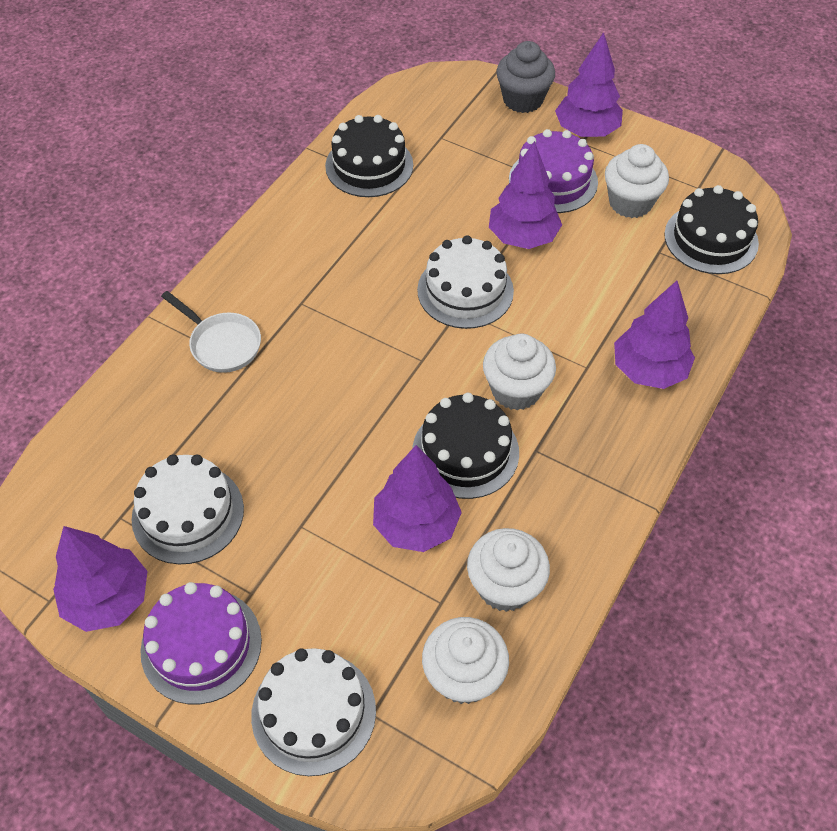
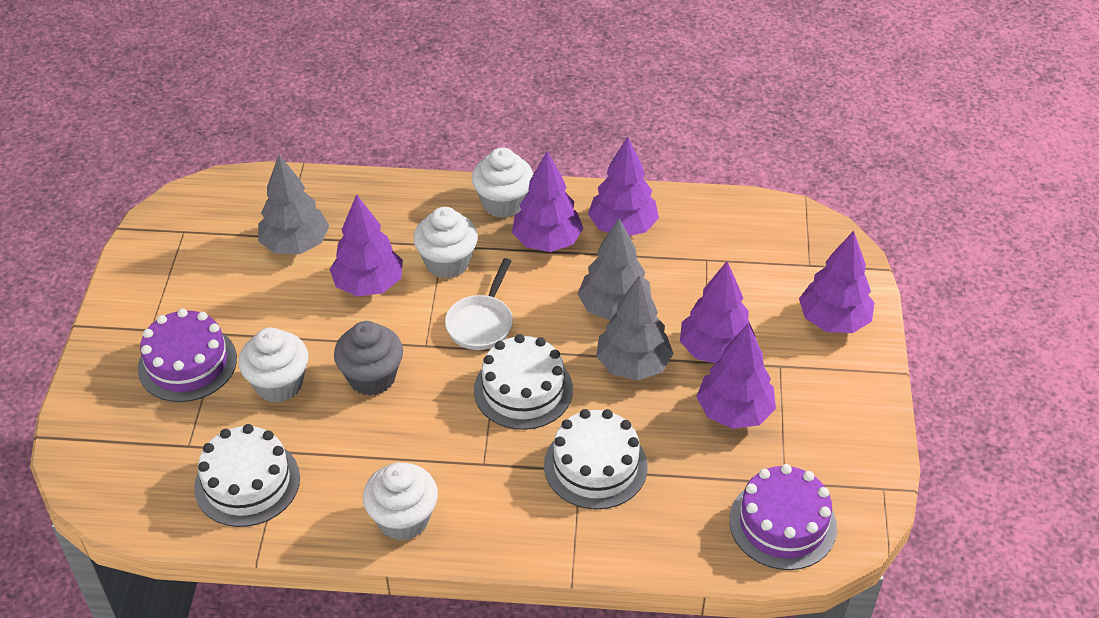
black cake: [325,115,413,197] [413,393,519,499] [664,185,759,274] = 3 -> none = 0
grey tree: none = 0 -> [258,155,329,254] [578,218,652,320] [596,276,674,380] = 3
purple tree: [53,526,147,632] [373,445,462,552] [489,141,562,249] [555,32,623,137] [614,281,695,389] = 5 -> [329,194,403,297] [512,151,584,252] [588,136,659,236] [680,261,756,364] [696,324,776,429] [799,231,875,333] = 6

